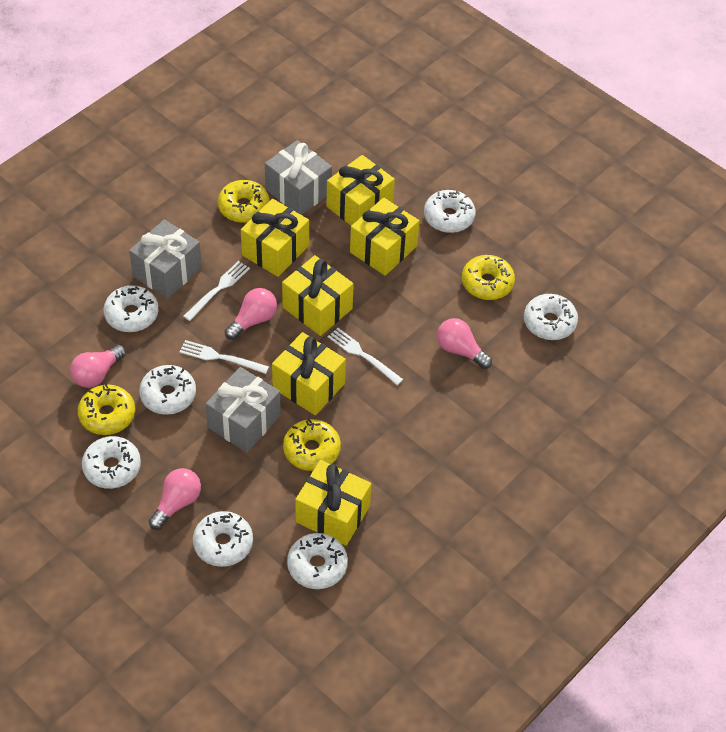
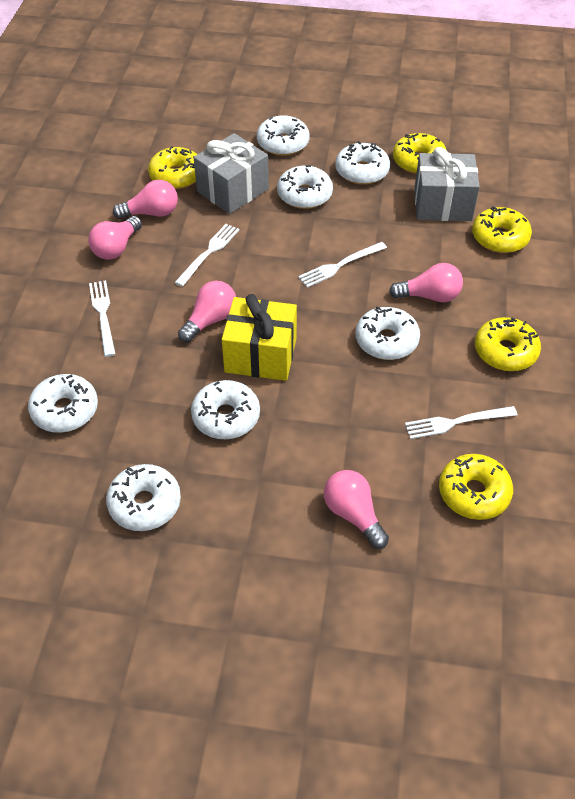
grey gift: [129,220,202,299] [206,367,281,452] [265,140,332,215] = 3 -> [194,133,269,214] [414,147,480,221] = 2
pink light bulb: [70,345,126,388] [149,468,201,530] [225,288,277,340] [437,318,492,369] = 4 -> [88,216,142,260] [113,180,178,219] [178,281,236,343] [324,470,389,549] [389,263,463,302] = 5
white fork: [179,340,269,374] [183,261,250,321] [328,328,403,385] = 3 -> [89,280,116,357] [174,224,239,287] [298,242,387,288] [405,406,517,439] = 4
yellow donut: [78,384,135,435] [218,180,269,223] [283,419,341,471] [462,255,515,300] = 4 -> [148,146,197,189] [393,133,447,174] [439,454,513,520] [472,206,532,253] [475,317,541,371] = 5
yellow gift: [241,199,309,277] [272,332,346,415] [282,255,354,336] [295,460,371,546] [327,155,395,226] [350,197,419,276] = 6 -> [222,294,297,381] = 1

